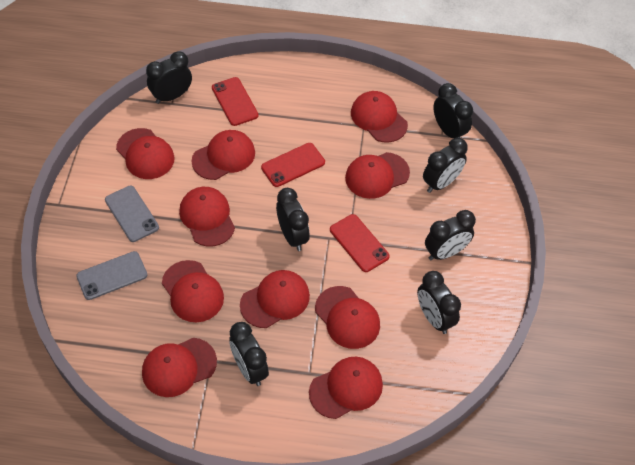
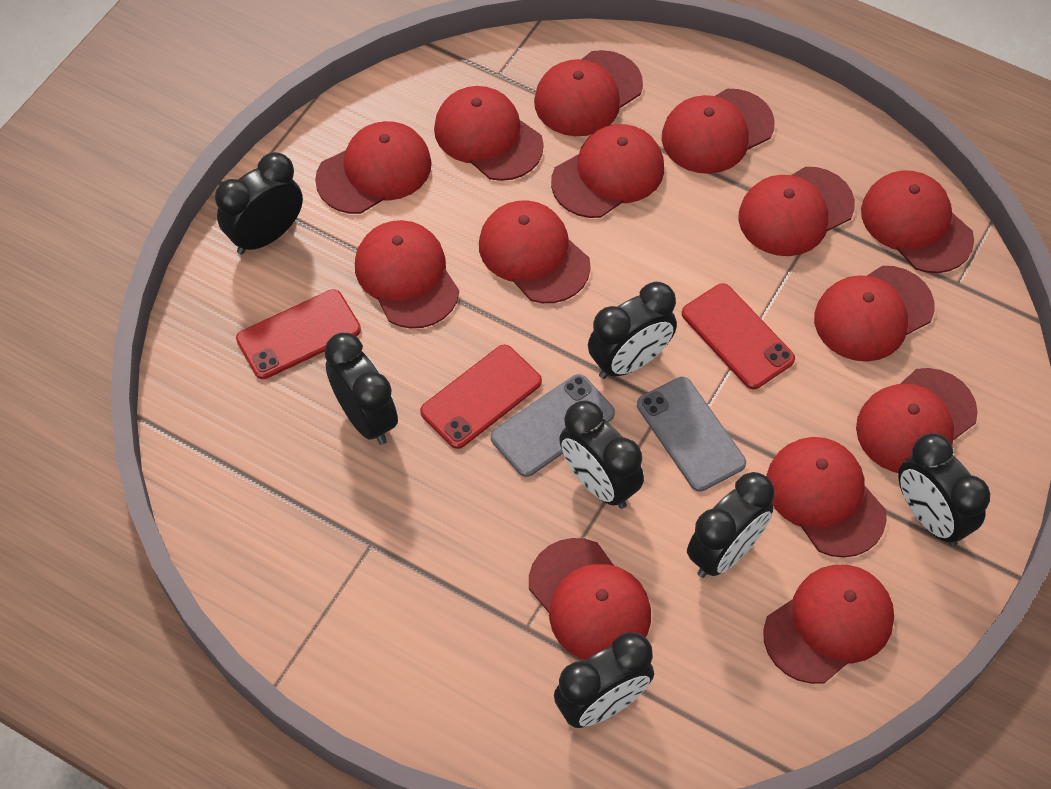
red cap: [116,128,175,179] [142,338,217,397] [162,260,224,322] [179,187,235,247] [192,130,255,180] [240,270,310,328] [309,357,383,419] [315,286,380,349] [345,152,410,199] [351,91,408,143] = 10 -> [315,121,432,214] [355,220,459,329] [434,86,544,181] [479,200,591,303] [529,538,651,660] [534,50,643,136] [551,124,664,218] [662,89,775,174] [738,167,855,256] [763,565,894,684] [766,437,887,558] [814,266,934,362] [856,368,978,473] [861,170,974,273] = 14

